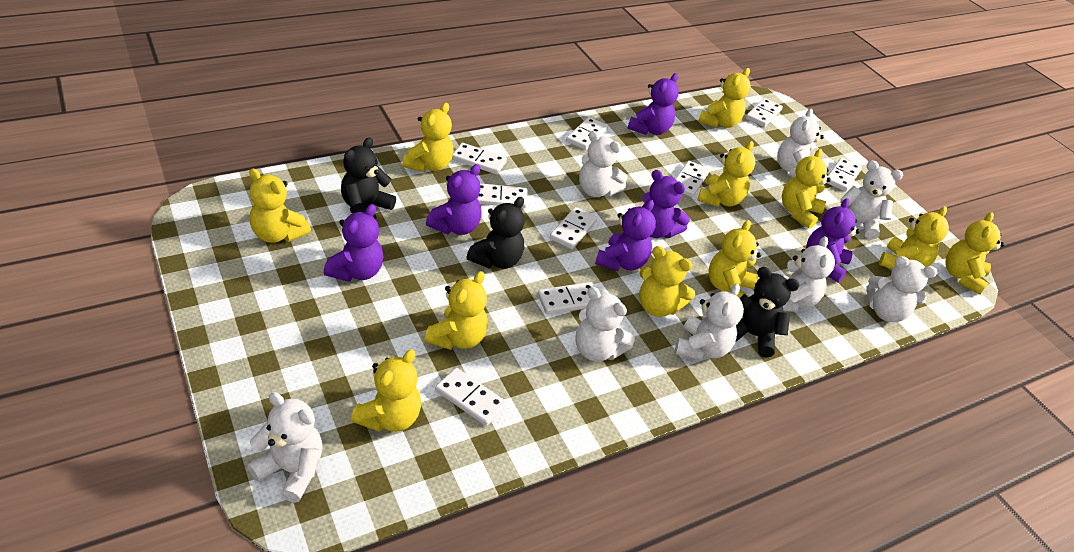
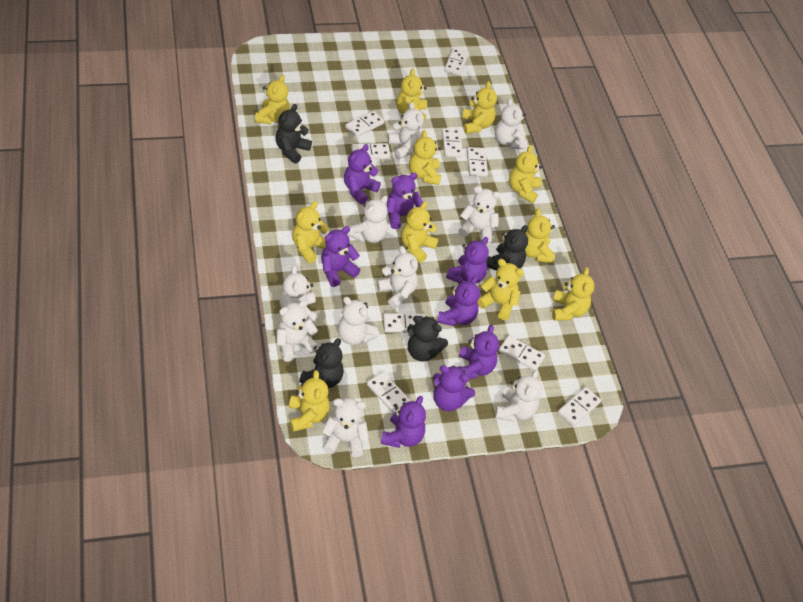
black teddy bear: [341,138,396,220] [467,197,525,269] [736,267,799,358] = 3 -> [275,104,312,164] [299,338,344,388] [407,316,448,362] [486,225,528,271] = 4
purple teddy bear: [324,204,384,282] [426,164,482,235] [595,200,656,271] [628,73,679,135] [642,170,690,238] [806,198,860,283] = 6 -> [321,226,360,287] [344,144,381,204] [381,396,426,448] [387,173,423,229] [433,365,475,411] [438,276,480,326] [446,237,489,284] [459,325,499,379] = 8
white teddy bear: [247,392,323,503] [575,287,635,361] [579,131,628,197] [675,283,744,360] [776,236,835,312] [777,109,824,177] [840,160,903,239] [866,256,937,322] = 8 -> [277,300,318,362] [280,266,317,324] [322,398,369,457] [338,297,379,345] [348,196,388,243] [376,246,418,309] [388,102,424,159] [458,186,501,244] [495,98,527,149] [495,370,542,421] = 10

